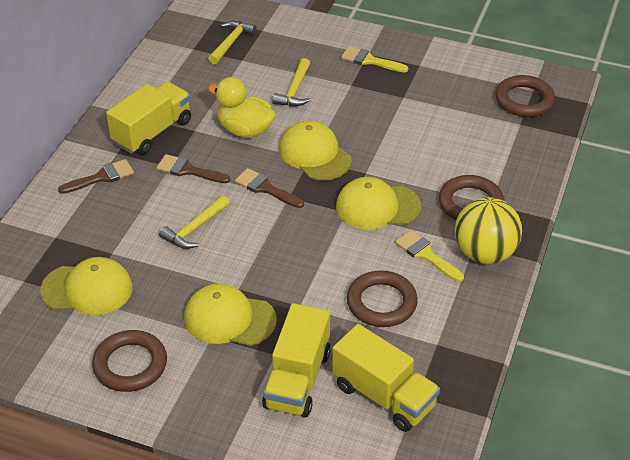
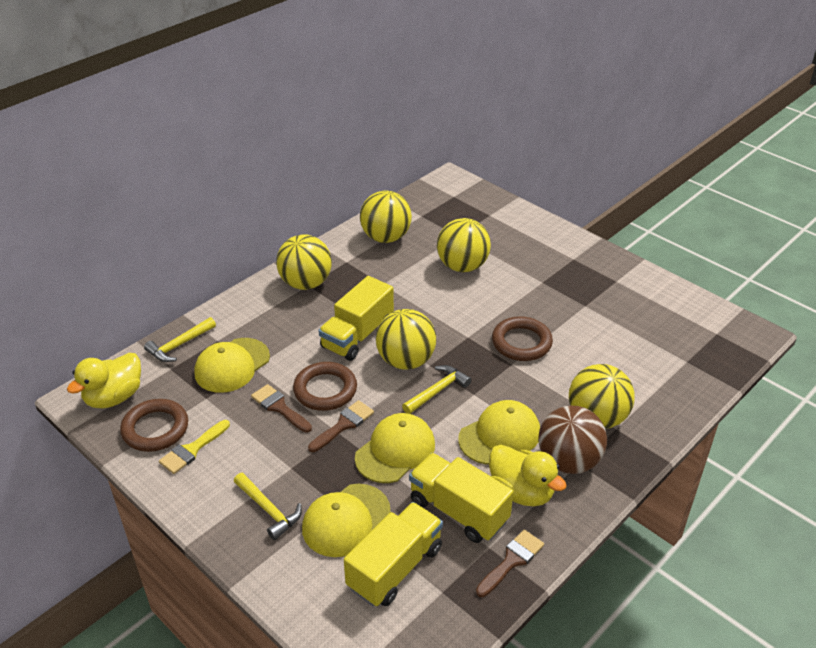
brown ball: none = 0 -> [538,406,607,474] = 1
brown ring: [92,330,167,392] [347,270,418,327] [439,175,504,220] [495,75,555,117] = 4 -> [120,399,188,452] [293,362,357,411] [492,316,553,361] = 3
yellow ball: [455,197,522,264] = 1 -> [276,234,332,290] [360,191,412,243] [376,309,436,370] [437,218,491,272] [569,364,635,429] = 5
yellow brush: [341,46,408,72] [395,230,464,282] = 2 -> [159,420,230,474] = 1
yellow duck: [208,77,276,138] = 1 -> [67,353,141,408] [489,445,567,506] = 2

